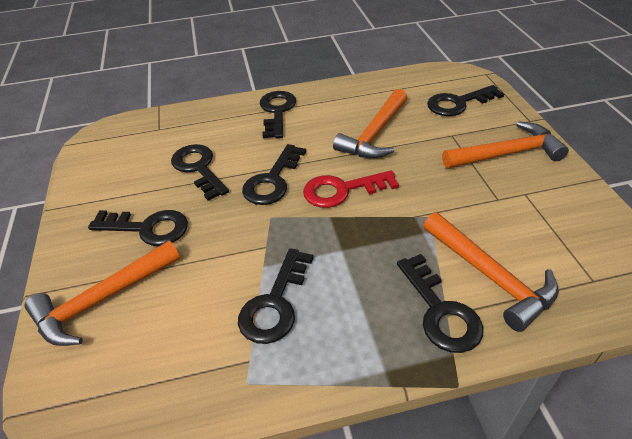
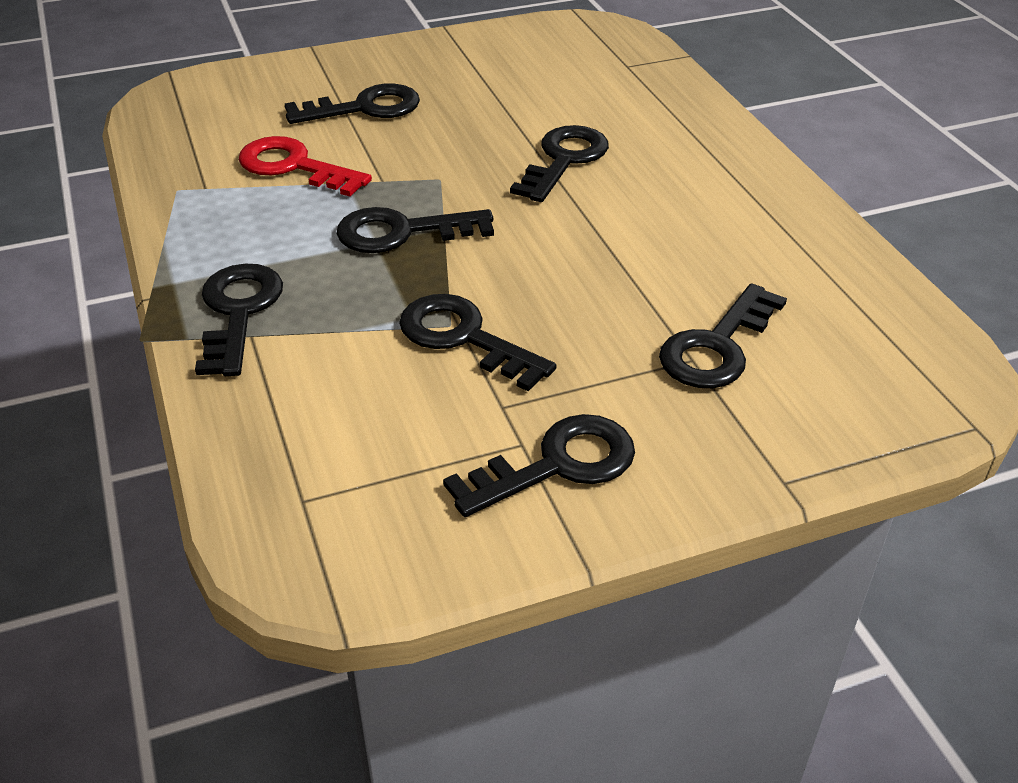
orange hammer: [24,241,180,346] [333,89,407,158] [423,212,559,332] [442,121,569,168] = 4 -> none = 0

